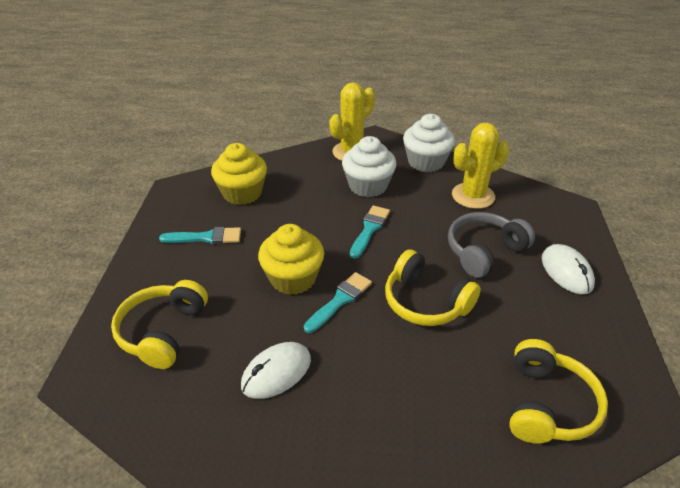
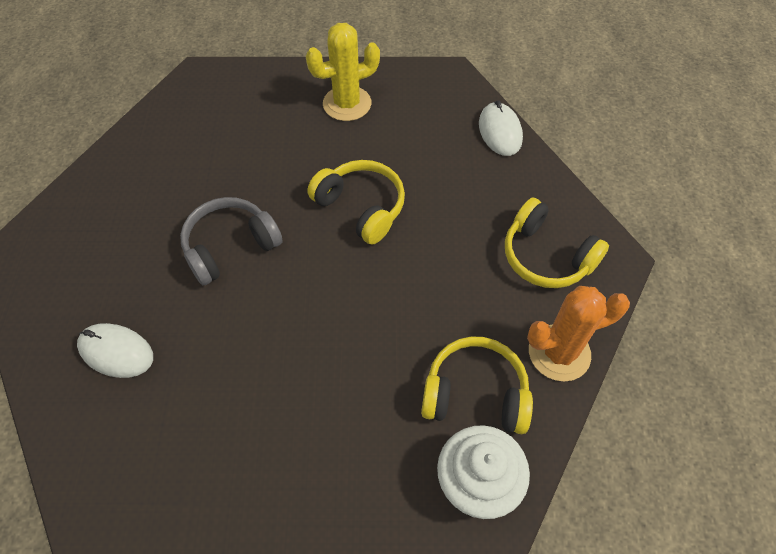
orange cactus: none = 0 -> [527,286,630,382] = 1
turquoise brush: [159,227,241,244] [304,272,372,333] [350,205,390,259] = 3 -> none = 0
white cupcake: [342,136,397,197] [403,114,455,172] = 2 -> [437,425,530,519] = 1
yellow cactus: [330,83,375,161] [452,123,509,209] = 2 -> [306,23,380,121] = 1
yellow cupcake: [211,143,267,205] [258,224,324,295] = 2 -> none = 0

